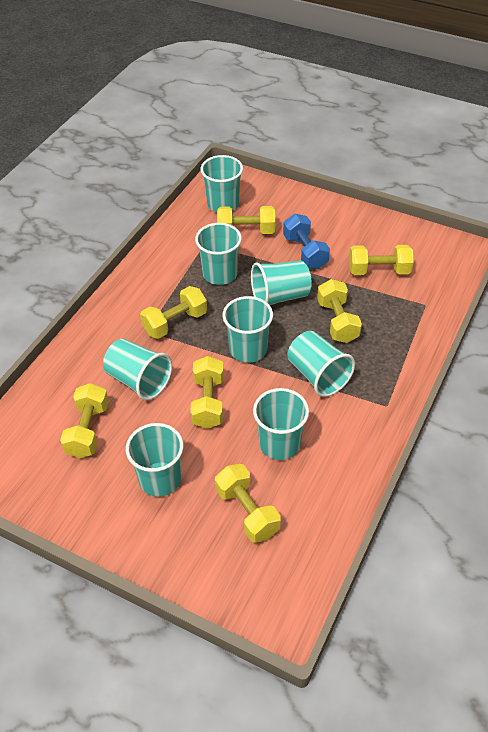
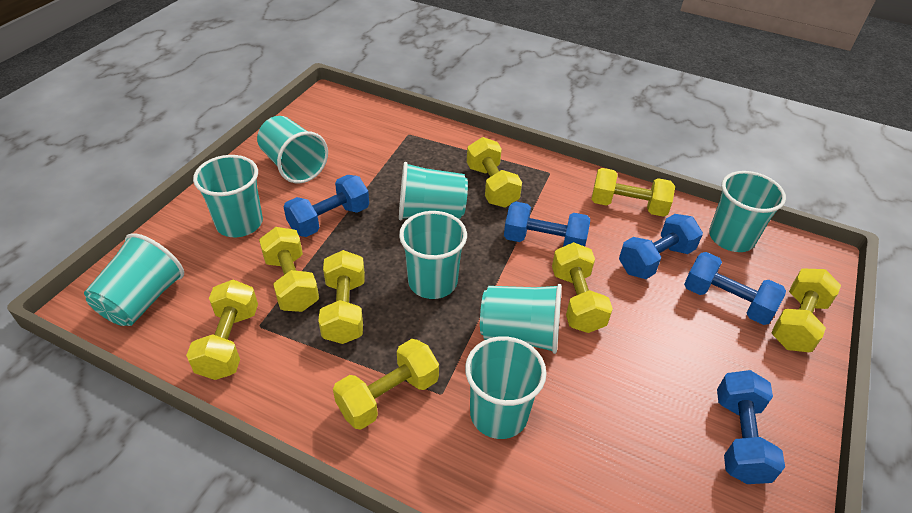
blue dumbbell: [283,214,330,269] = 1 -> [283,175,369,237] [504,201,590,247] [619,214,703,279] [684,252,786,325] [717,370,785,484] = 5
yellow dumbbell: [60,383,109,458] [140,286,207,339] [190,356,224,429] [215,464,281,543] [217,206,275,234] [317,279,362,343] [349,245,414,275] = 7 -> [186,280,258,380] [259,227,319,312] [318,250,365,344] [333,339,439,430] [467,137,522,208] [552,242,613,333] [592,168,675,217] [771,269,841,352] = 8

